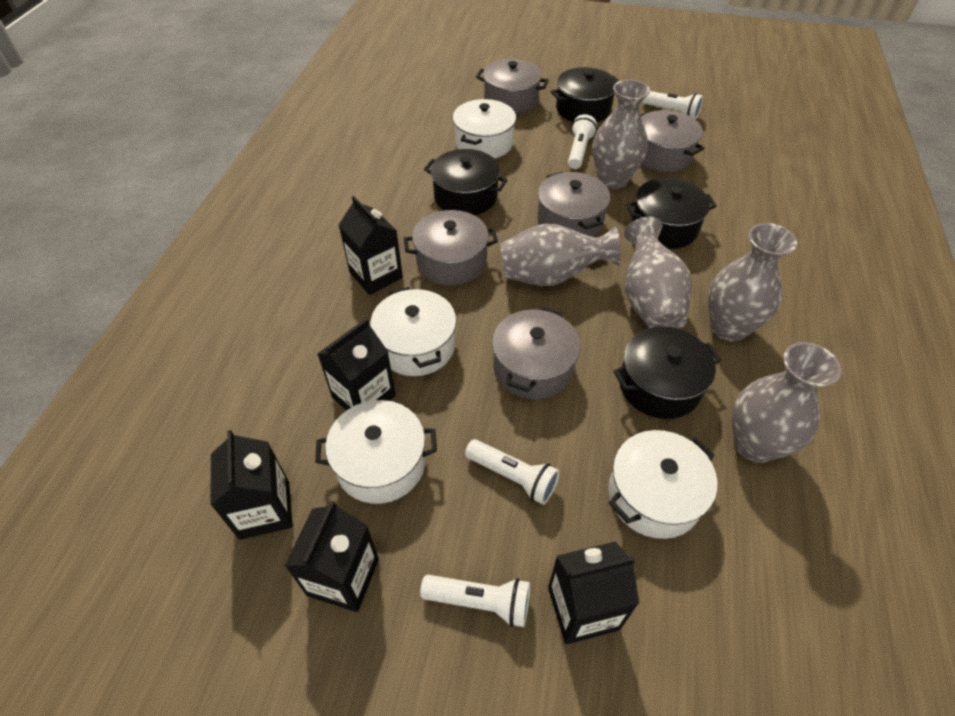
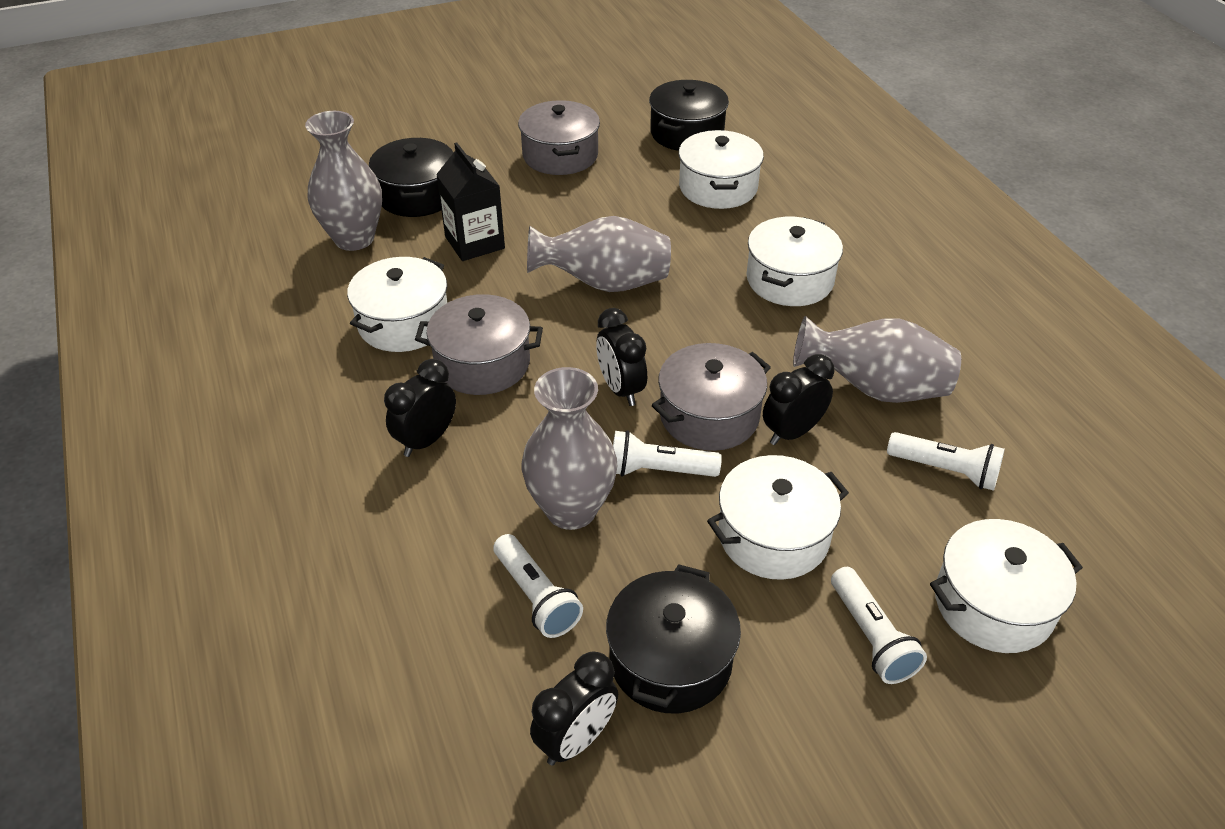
black carton: [211,430,293,540] [284,501,379,612] [317,318,396,411] [339,196,403,295] [548,541,639,644] = 5 -> [436,142,505,261] = 1
black clock: none = 0 -> [384,359,456,457] [530,651,618,765] [596,308,647,406] [763,354,834,445] = 4
black pot: [424,149,508,215] [551,67,619,122] [613,326,721,419] [626,178,717,249] = 4 -> [369,138,454,217] [606,564,741,713] [649,80,729,151] = 3
grey pot: [404,210,498,286] [476,59,549,114] [492,307,580,400] [537,172,610,237] [641,110,705,172] = 5 -> [415,294,543,395] [518,100,600,175] [652,343,771,451] = 3
grey vase: [500,223,621,286] [592,79,650,189] [624,217,692,329] [708,223,797,342] [732,342,841,463] = 5 -> [305,111,382,251] [521,367,617,530] [527,216,671,292] [793,316,961,403] = 4
white pot: [315,400,437,504] [370,287,457,376] [453,99,516,159] [608,430,717,539] = 4 -> [347,257,448,352] [678,130,764,209] [707,455,849,580] [747,217,843,306] [930,519,1083,653] = 5

